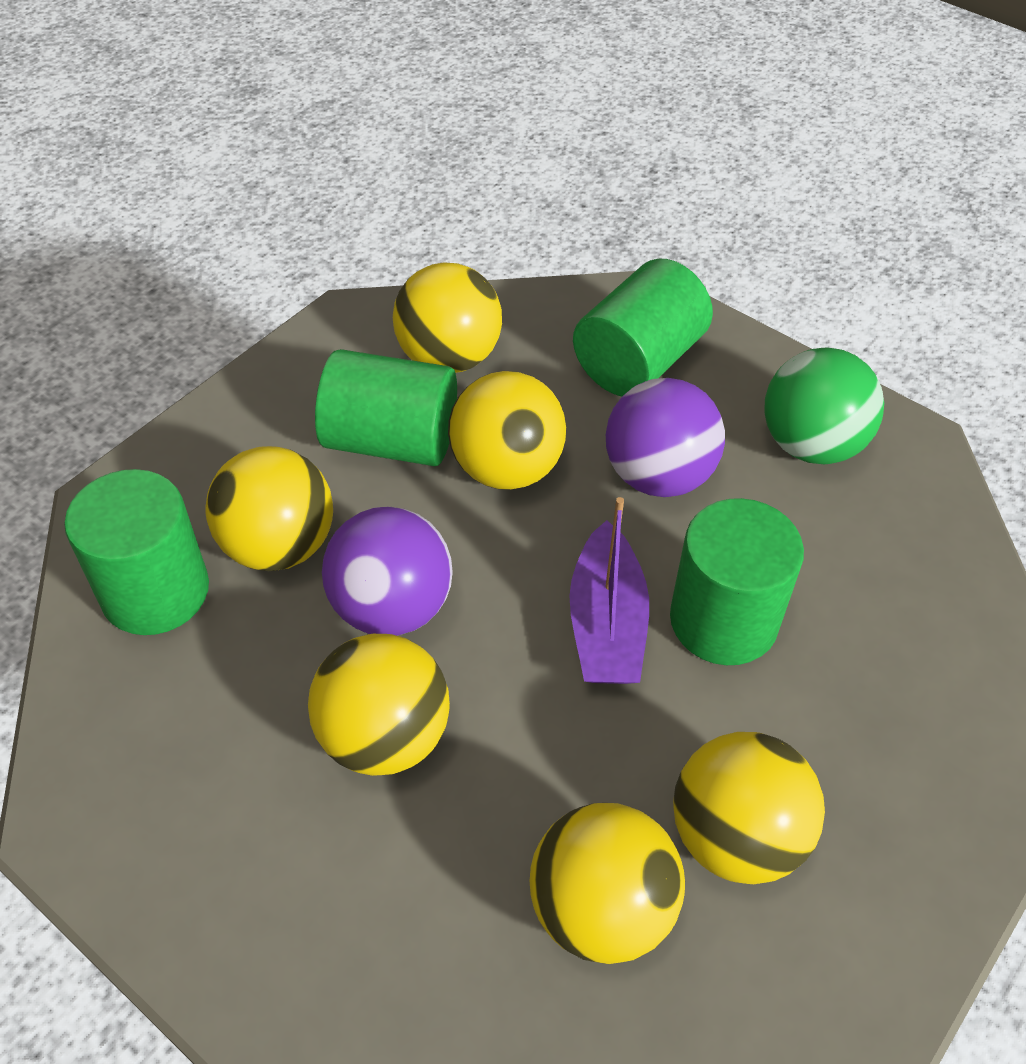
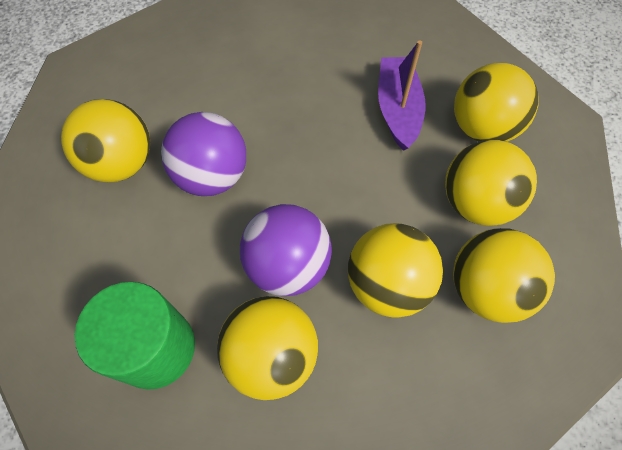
green ball: [764,347,884,464] = 1 -> none = 0
green cylinder: [64,469,209,635] [315,349,457,466] [573,259,713,396] [670,498,804,665] = 4 -> [75,282,195,390] = 1

